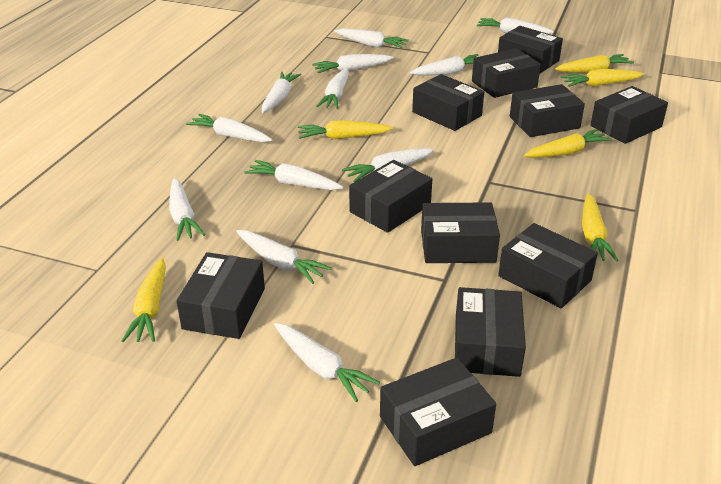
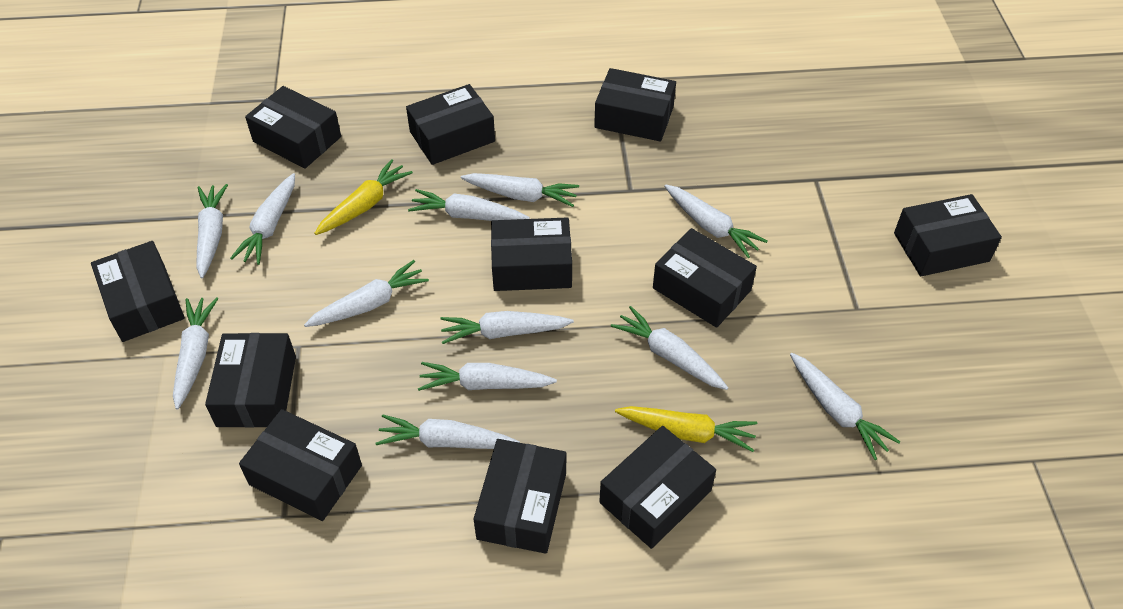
yellow carrot: [122,258,166,342] [298,120,393,140] [524,129,612,158] [555,54,634,73] [561,69,644,87] [582,193,618,262] = 6 -> [314,159,413,235] [615,406,757,452] = 2

